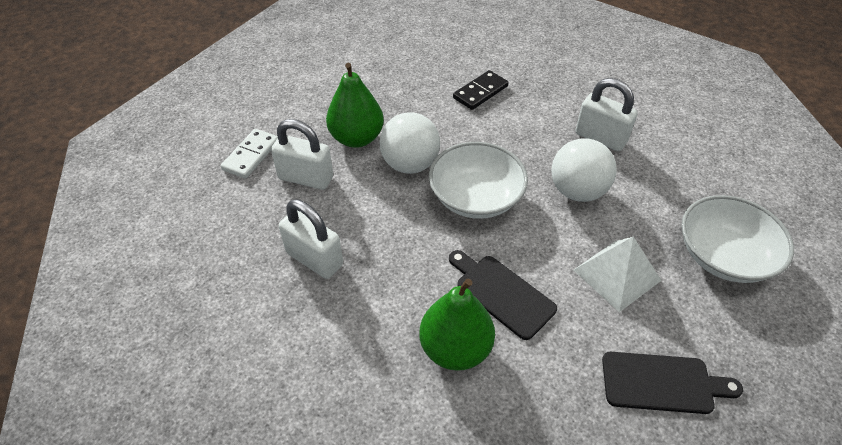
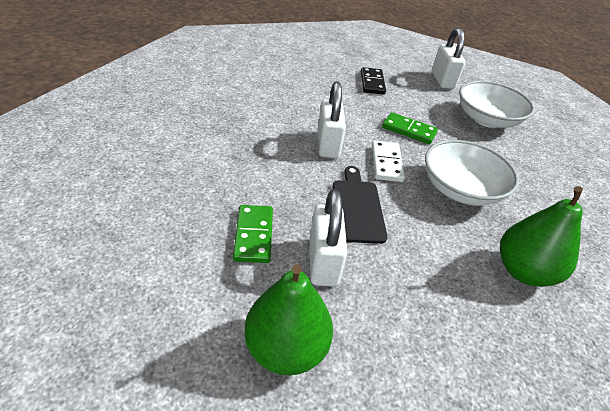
black cutting board: [449,250,557,340] [602,352,743,414] = 2 -> [332,166,388,244] = 1
green domino: none = 0 -> [233,205,273,263] [382,112,438,144] = 2
white ball: [380,112,440,174] [551,138,617,202] = 2 -> none = 0
white pyramid: [574,236,662,312] = 1 -> none = 0

